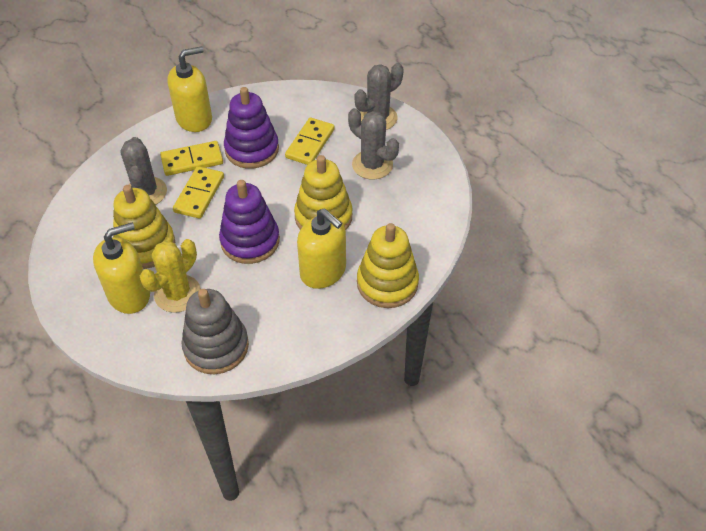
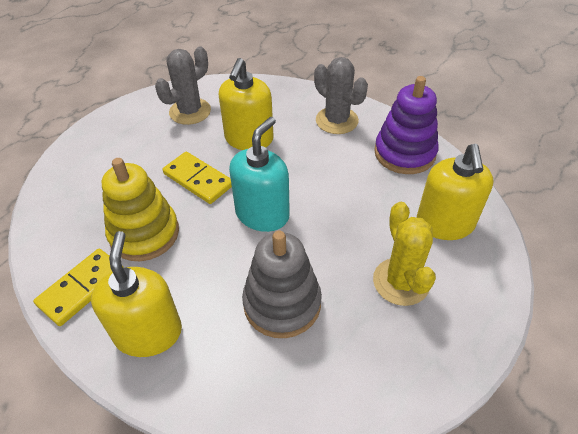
grey cactus: [120,137,167,205] [348,108,399,180] [355,63,404,130] = 3 -> [155,46,211,125] [314,57,368,134] = 2
purple stacking toy: [219,180,280,264] [224,87,279,169] = 2 -> [374,76,438,174] = 1
turquoise soap dispenser: none = 0 -> [229,117,290,232] = 1
yellow domino: [160,141,223,176] [173,166,224,219] [285,117,335,165] = 3 -> [33,249,124,326] [163,152,232,204] = 2
yellow stacking toy: [113,185,175,269] [294,155,353,231] [357,223,419,308] = 3 -> [102,158,179,261] = 1

